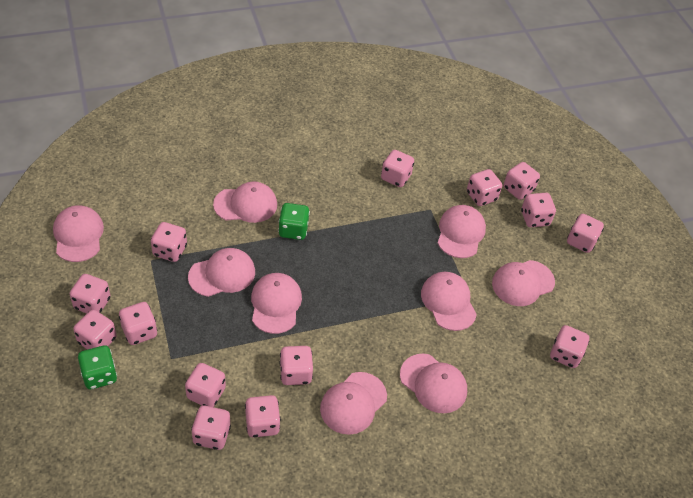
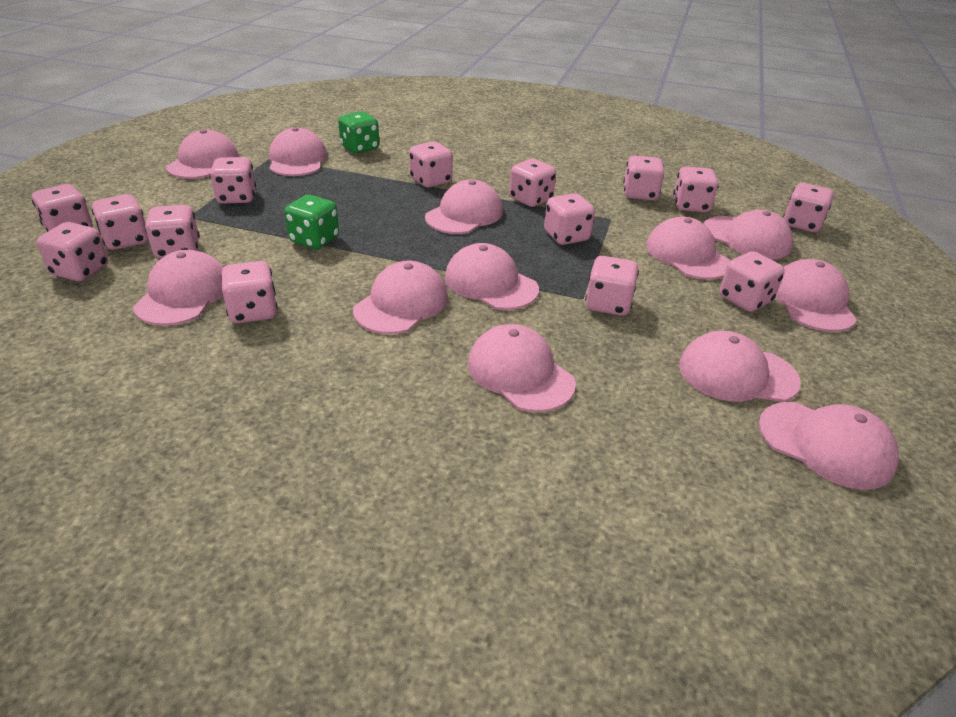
pink cap: [53,205,104,262] [188,248,255,297] [213,182,277,223] [251,273,302,334] [320,372,387,435] [400,354,467,413] [421,272,477,331] [438,205,486,258] [492,260,555,306] = 9 -> [133,250,223,326] [166,129,239,179] [269,127,327,176] [353,261,448,334] [425,180,503,234] [445,243,539,310] [468,324,576,412] [646,217,731,279] [679,331,801,402] [703,210,793,260] [759,402,899,490] [775,259,857,332] = 12

